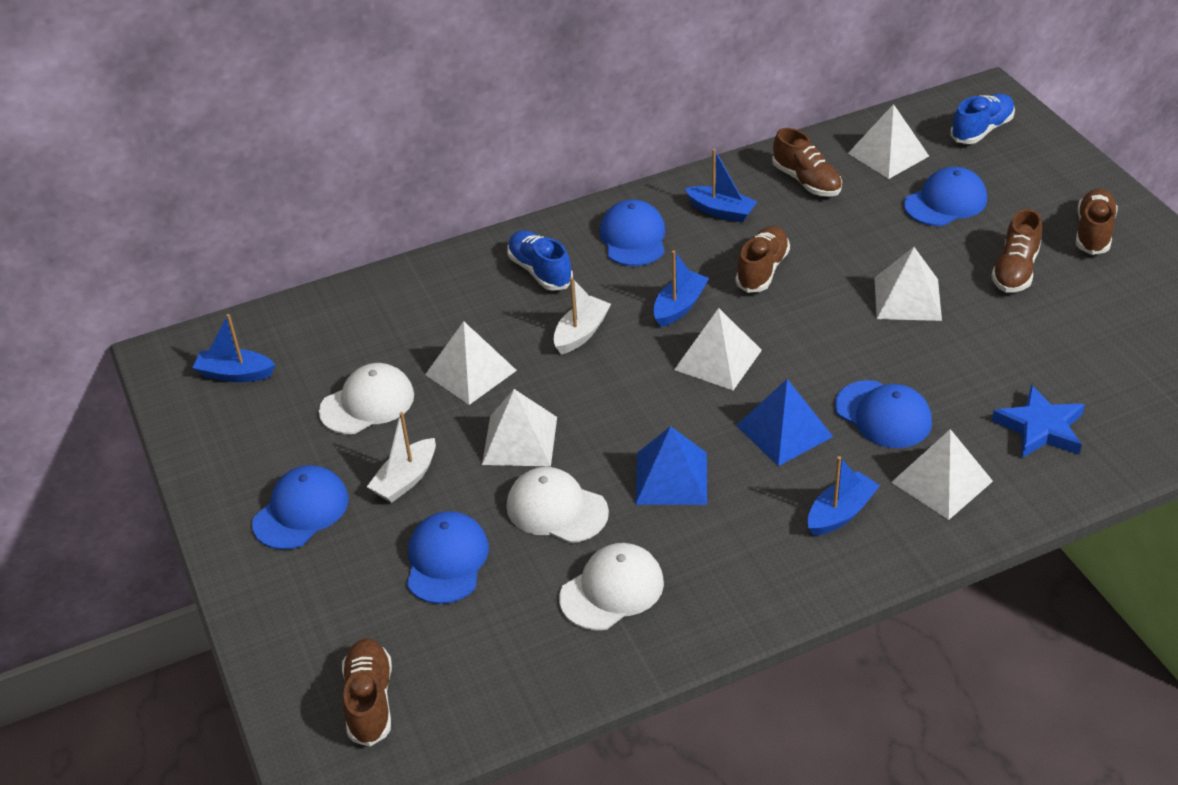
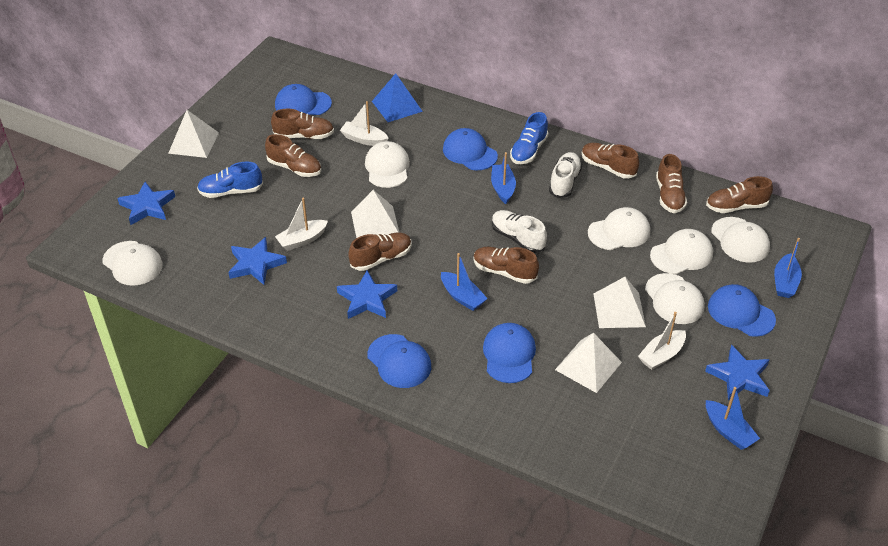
blue pyramid: [635,426,707,505] [736,379,833,466] = 2 -> [372,73,423,122] = 1
blue star: [992,385,1085,458] = 1 -> [117,182,175,225] [228,237,287,285] [337,270,397,319] [705,344,770,400] = 4
brown shoe: [342,638,392,747] [735,226,790,293] [772,128,842,197] [991,209,1042,293] [1076,188,1118,255] = 5 -> [265,134,321,177] [271,109,334,139] [348,233,412,271] [473,247,539,284] [582,143,639,179] [656,154,687,213] [706,176,773,213] = 7
white boat: [367,412,436,503] [553,277,611,354] = 2 -> [275,198,328,251] [340,101,389,146] [638,312,686,370] = 3
white cap: [319,363,414,434] [507,467,609,543] [559,543,664,631] = 3 -> [102,241,163,286] [365,141,410,188] [588,207,650,250] [645,273,705,324] [650,229,713,274] [711,217,770,263] = 6
white pyramid: [425,321,517,405] [482,389,557,466] [674,308,762,390] [848,104,929,179] [875,247,942,321] [891,429,993,520] = 6 -> [168,110,219,158] [351,190,399,238] [555,333,622,393] [594,277,646,328] = 4
white shoe: none = 0 -> [492,210,547,253] [549,152,582,198] = 2

